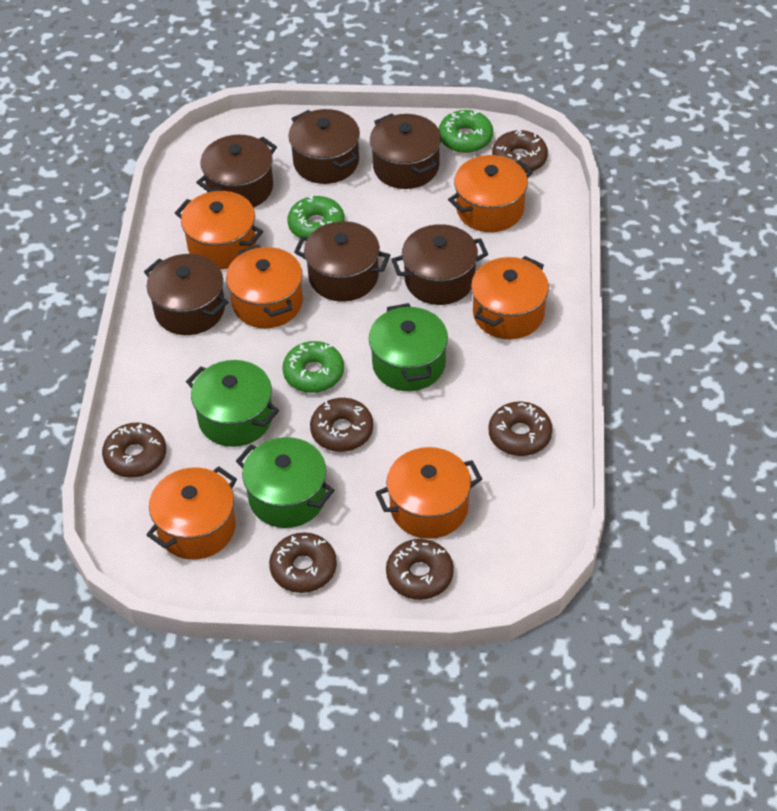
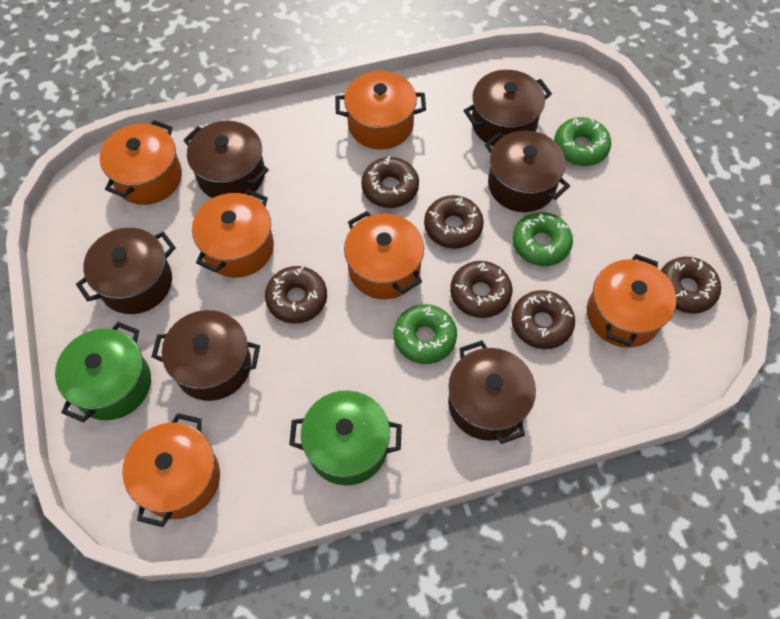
green pot: [186,360,279,447] [236,437,335,528] [369,303,448,391] = 3 -> [55,322,151,423] [289,390,402,485] = 2

